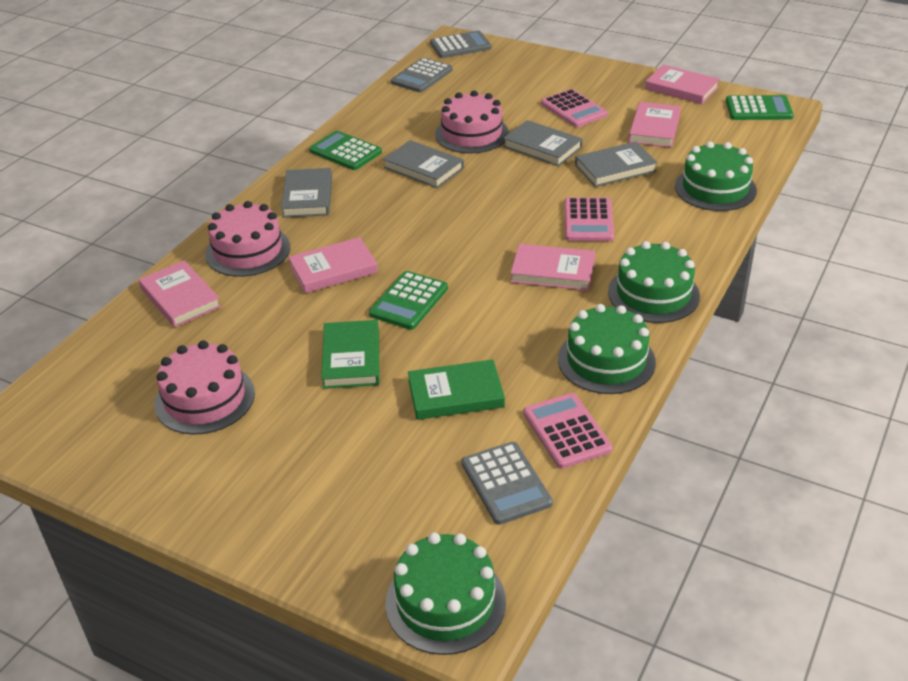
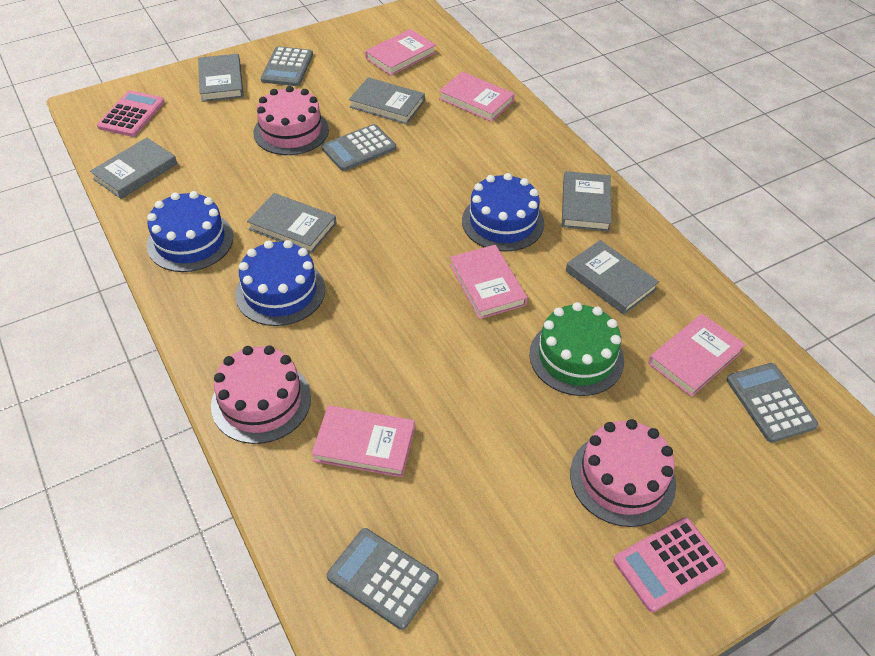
blue cake: none = 0 -> [147,191,233,272] [235,240,325,326] [462,173,544,252] = 3
green book: [321,320,380,389] [408,359,505,420] = 2 -> none = 0
green cake: [385,532,506,655] [558,304,656,394] [608,241,700,323] [675,141,757,211] = 4 -> [529,302,624,396] = 1
green calculator: [309,131,382,170] [369,271,448,330] [726,95,794,120] = 3 -> none = 0
grey book: [281,168,332,218] [383,140,464,188] [503,120,583,166] [575,142,658,187] = 4 -> [90,137,177,199] [198,54,244,102] [247,193,337,254] [349,77,425,124] [562,171,611,231] [566,240,659,315] = 6
grey calculator: [391,58,453,92] [430,31,492,58] [462,442,553,525] = 3 -> [261,46,313,86] [322,124,396,171] [327,528,439,630] [727,363,818,443] = 4
pink calculator: [523,393,612,469] [541,89,608,127] [564,197,614,241] = 3 -> [97,90,165,137] [613,517,726,612] = 2

